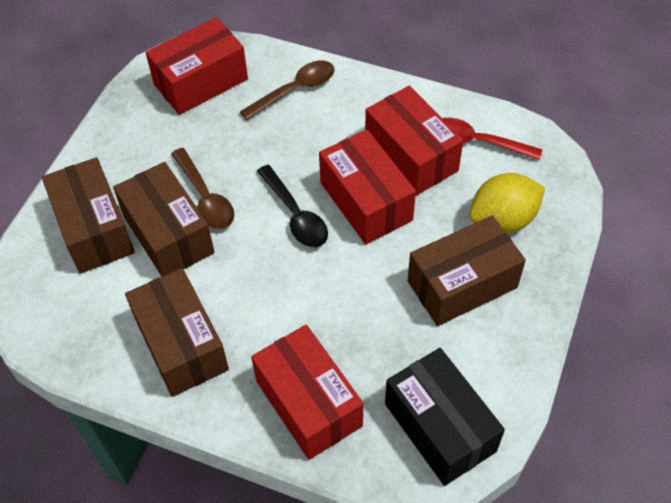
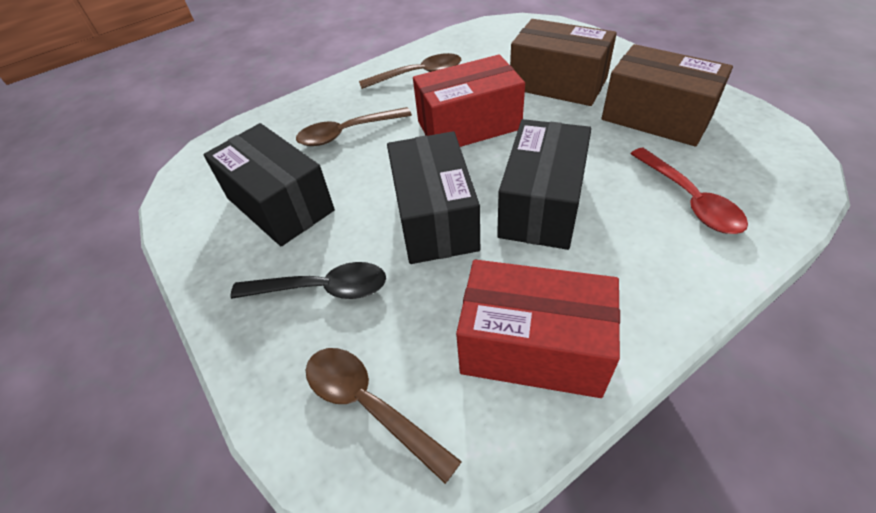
black box: [385,348,505,486] = 1 -> [203,123,335,247] [387,131,480,264] [497,119,592,250] = 3
brown box: [42,157,135,274] [113,162,214,277] [125,268,229,397] [407,216,526,326] = 4 -> [510,19,617,106] [602,44,733,146] = 2
brown spoon: [171,148,234,229] [240,61,334,120] = 2 -> [296,107,412,146] [306,348,462,484] [359,53,461,89] = 3
red box: [146,17,248,115] [251,325,363,460] [319,130,416,244] [365,86,463,196] = 4 -> [413,54,525,147] [456,260,620,398] = 2
yellow lemon: [469,173,545,233] = 1 -> none = 0

